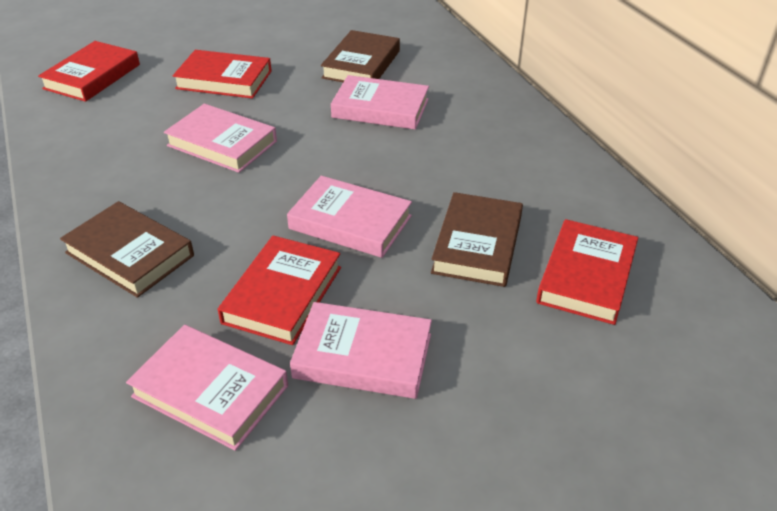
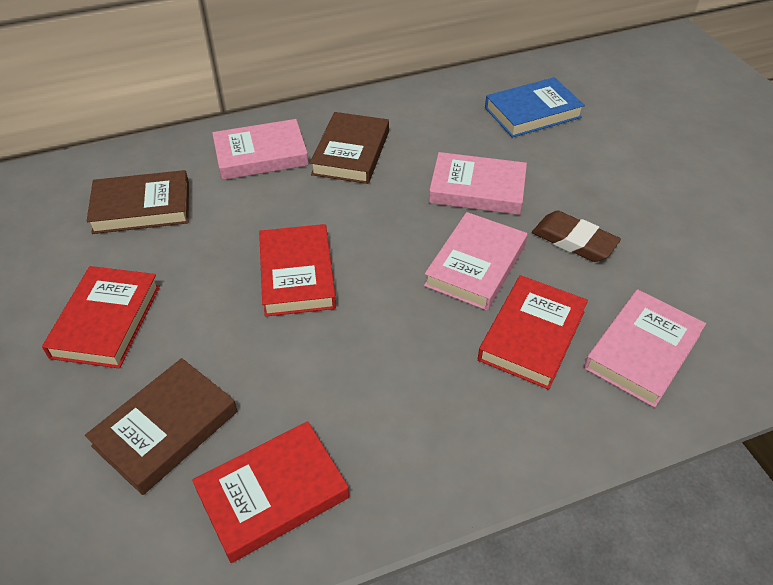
blue book: none = 0 -> [485,77,585,138] = 1
brown eraser: none = 0 -> [532,211,621,262] = 1
pink book: [126,325,288,451] [164,104,277,173] [287,176,412,258] [290,302,432,399] [331,75,429,130] = 5 -> [212,119,309,180] [424,212,527,311] [429,152,527,215] [584,289,706,408] = 4

